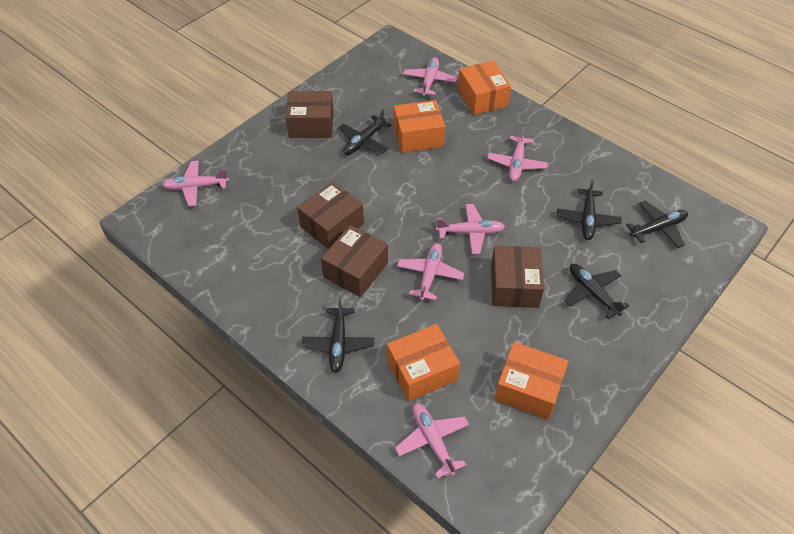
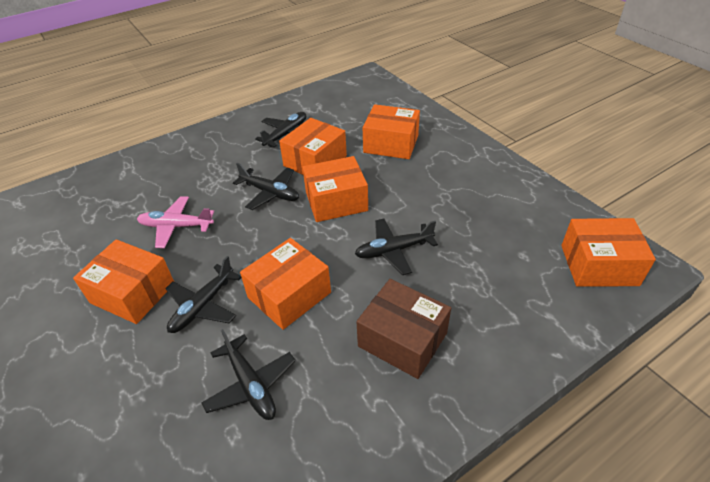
brown box: [286,91,334,138] [297,182,364,249] [321,225,388,297] [491,246,544,308] = 4 -> [356,279,451,379] = 1
orange box: [387,324,460,401] [394,100,445,153] [458,61,511,115] [494,342,568,420] = 4 -> [73,239,174,324] [240,238,331,330] [279,118,347,175] [302,156,368,222] [363,104,420,159] [561,218,656,287] = 6
pink plane: [162,161,229,207] [395,403,469,479] [397,243,465,301] [403,58,457,96] [436,204,505,254] [487,127,548,182] = 6 -> [137,196,214,248] = 1

